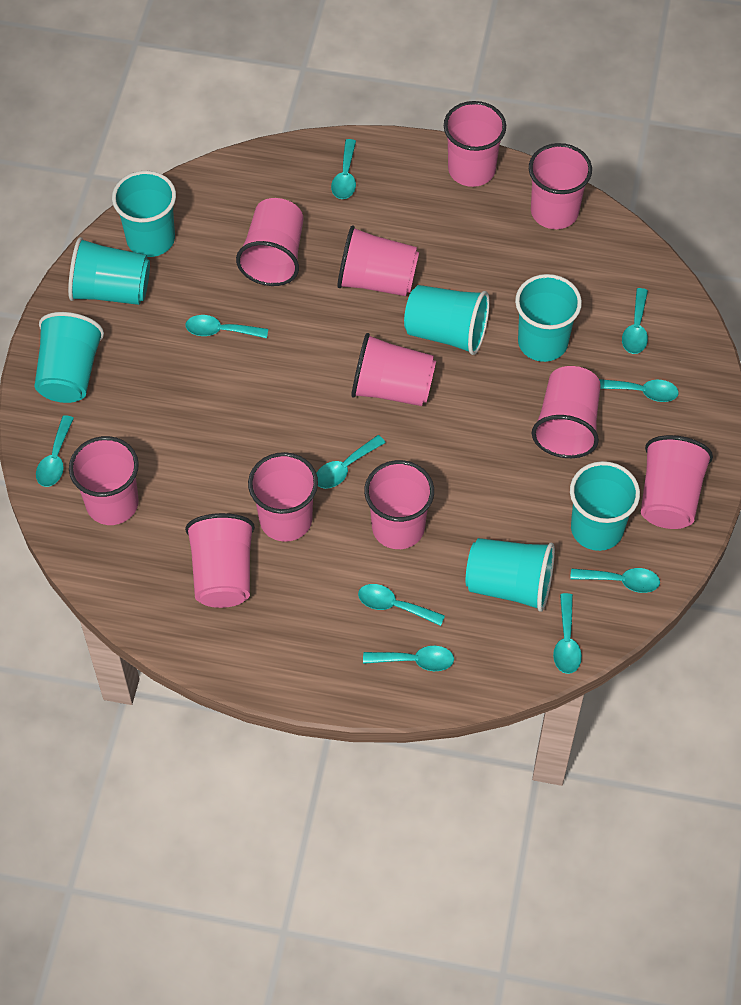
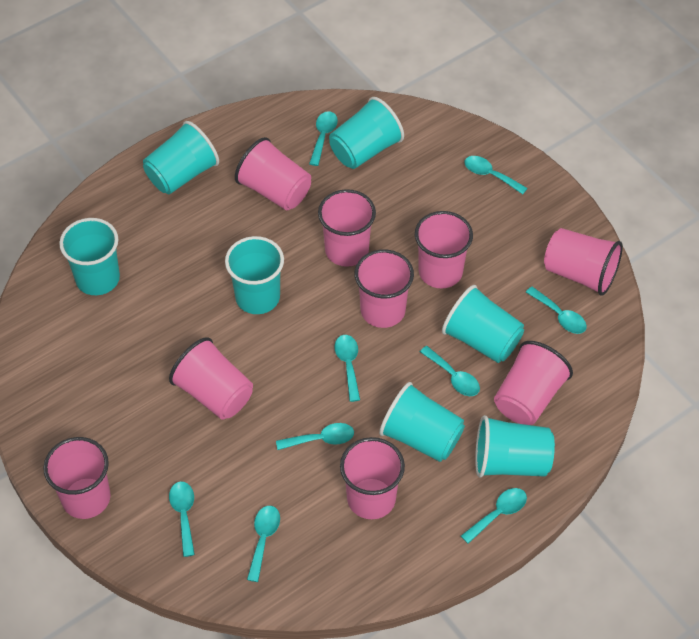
pink cup: [69,436,139,525] [185,513,255,608] [236,198,303,286] [248,452,318,542] [337,226,419,296] [351,333,436,406] [364,460,434,549] [444,101,506,187] [529,143,592,229] [532,366,601,458] [641,435,713,529] = 11 -> [43,437,111,519] [169,337,253,420] [235,137,311,210] [318,189,376,267] [340,437,405,519] [354,249,414,328] [415,211,473,288] [494,341,573,425] [544,228,623,296] = 9
turquoise spoon: [36,415,74,487] [185,315,268,338] [316,435,386,489] [331,139,356,199] [358,584,445,626] [363,646,454,671] [553,593,582,674] [570,568,660,593] [599,379,679,402] [622,288,648,354] = 10 -> [169,482,195,557] [247,506,280,582] [276,423,354,450] [309,111,338,166] [335,335,360,402] [420,346,480,396] [461,488,527,544] [464,156,528,194] [526,287,587,334] = 9

